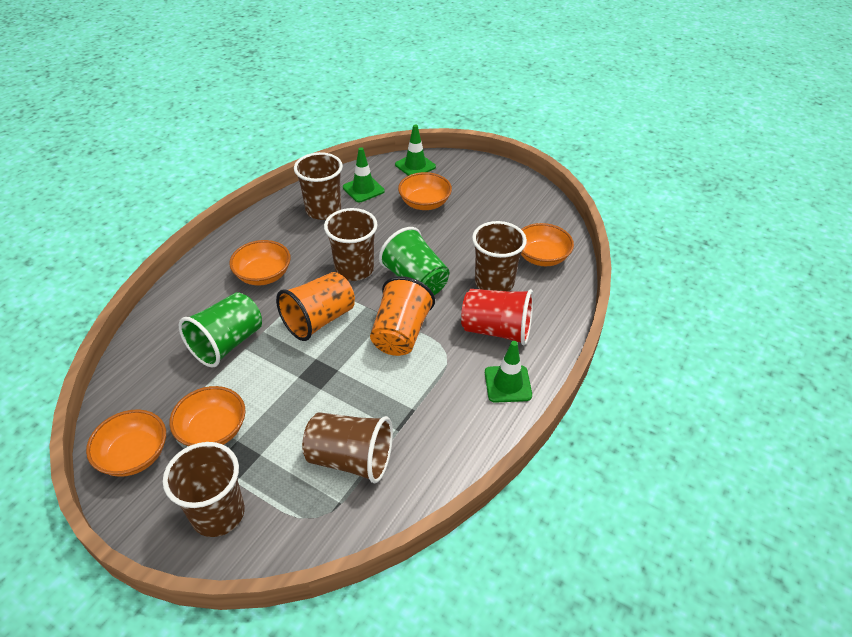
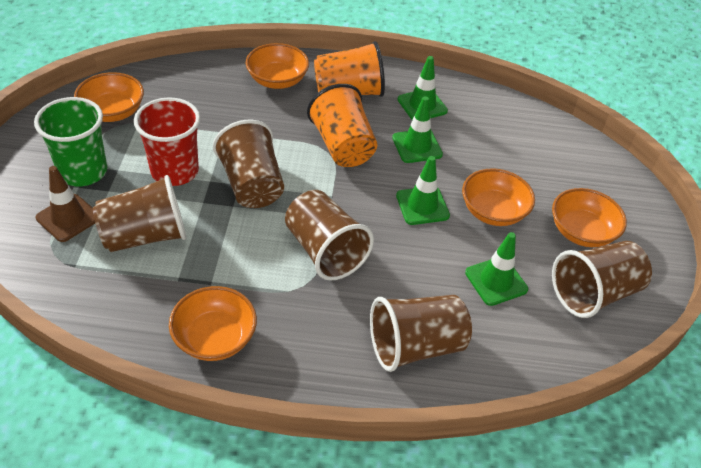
brown traffic cone: none = 0 -> [36,166,95,242] = 1
green cup: [179,292,262,368] [379,227,449,295] = 2 -> [34,97,107,187] = 1
green traffic cone: [343,147,385,202] [395,125,436,176] [485,341,532,403] = 3 -> [392,96,443,163] [396,156,450,225] [397,56,448,120] [465,232,528,306] = 4

